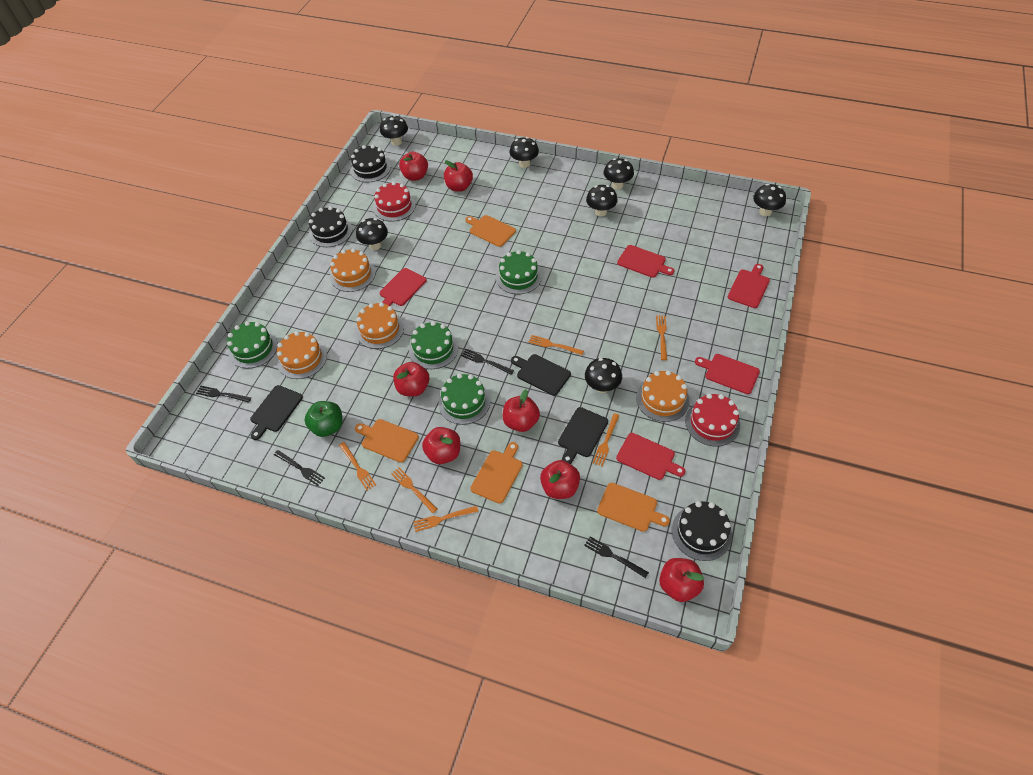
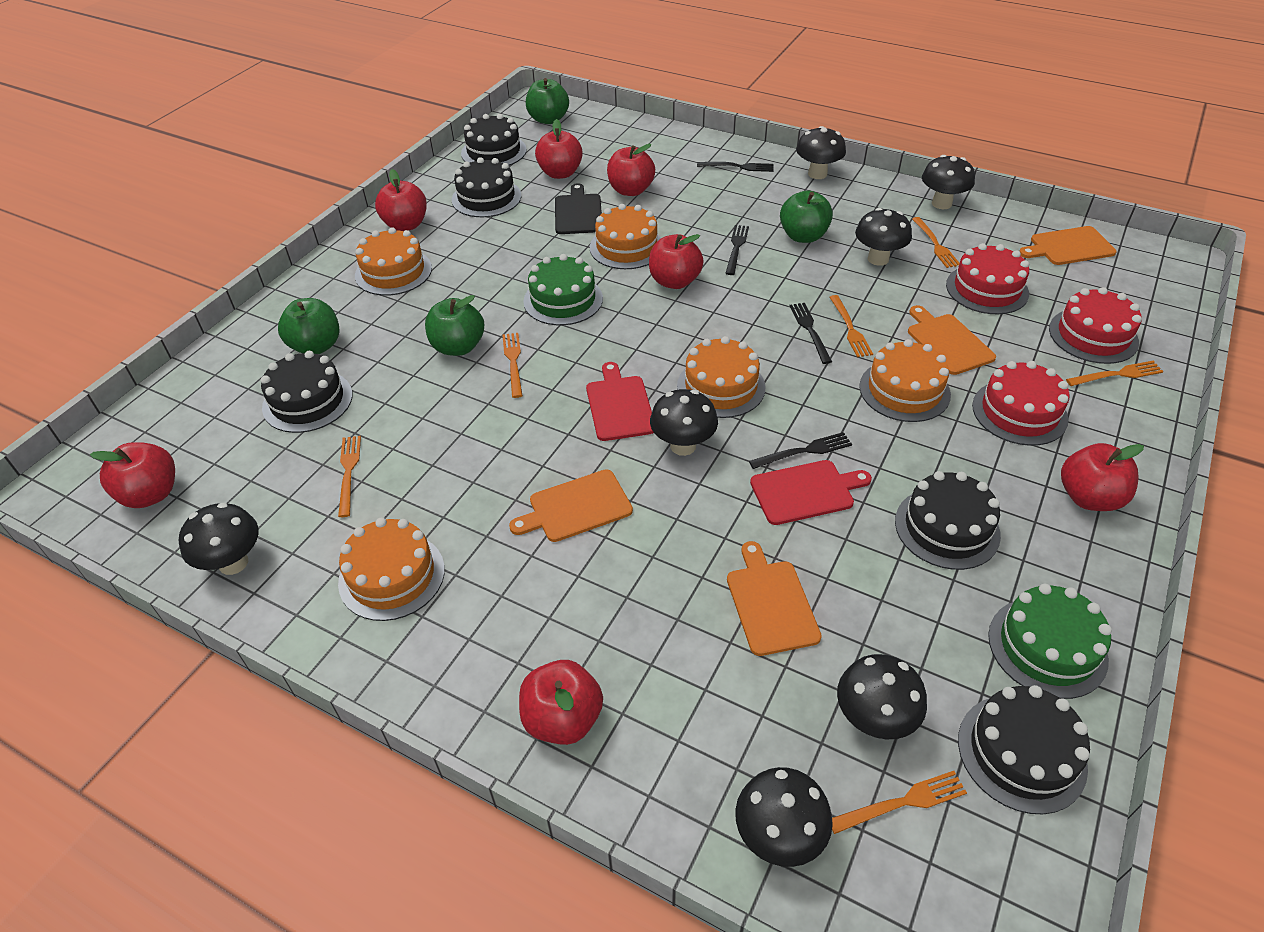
black cake: [309,206,352,247] [350,145,391,182] [672,501,732,561] = 3 -> [261,351,352,433] [452,157,521,217] [461,114,527,166] [895,471,1001,570] [958,685,1090,814] = 5
black cutting board: [250,385,303,440] [511,354,571,396] [558,407,608,464] = 3 -> [555,183,602,234] = 1
green apple: [304,401,342,437] = 1 -> [278,298,339,354] [425,295,484,356] [526,78,569,124] [780,190,833,243] = 4
green cake: [227,321,278,369] [409,321,458,369] [438,374,490,425] [496,250,542,294] = 4 -> [523,254,603,325] [988,584,1112,699] = 2
orange cake: [277,331,327,379] [330,248,376,292] [356,302,404,349] [636,370,690,422] = 4 -> [338,518,445,621] [355,227,432,296] [590,204,661,269] [677,336,765,418] [859,339,951,422] = 5
red cake: [373,182,416,222] [685,394,740,446] = 2 -> [946,243,1029,314] [972,361,1070,446] [1049,287,1142,364] = 3
red cutting board: [380,268,427,306] [616,433,685,480] [617,245,674,278] [695,354,760,394] [728,264,770,308] = 5 -> [586,362,654,441] [750,460,872,525] = 2

